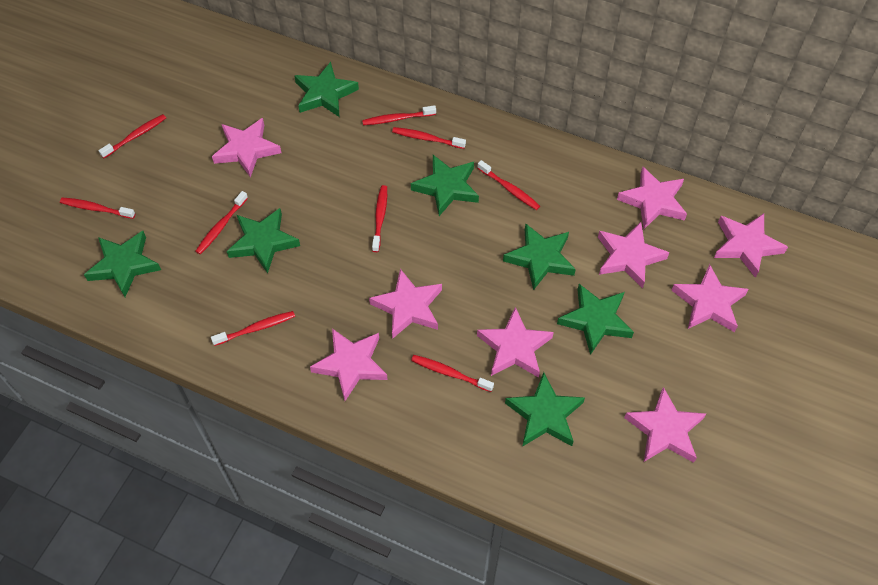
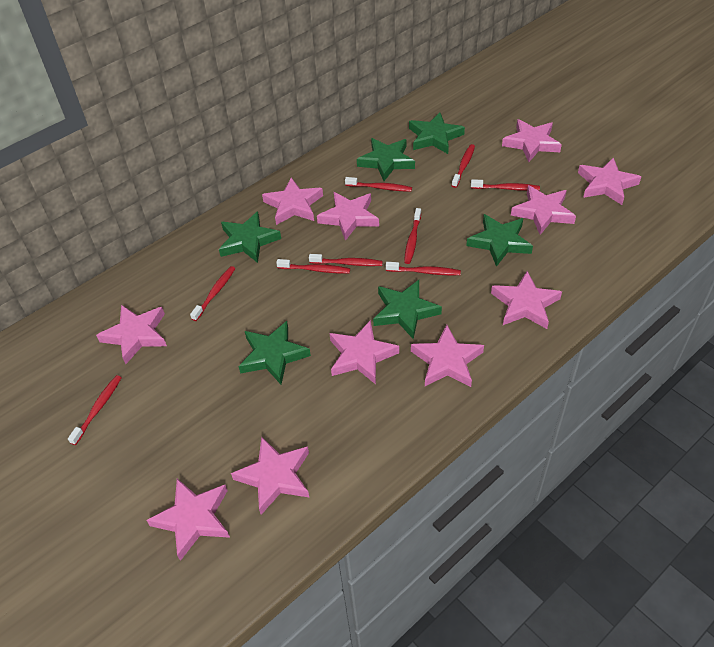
green star: [84,231,161,297] [227,208,300,274] [294,62,359,117] [411,155,479,216] [503,223,576,290] [505,372,585,447] [557,284,634,355] = 7 -> [219,211,281,263] [238,321,311,384] [357,138,415,181] [373,280,442,339] [409,112,465,154] [466,214,533,267] = 6
pink star: [212,118,281,177] [310,328,388,401] [369,269,442,339] [477,307,554,378] [598,222,670,289] [617,167,687,229] [624,387,706,463] [671,264,749,332] [714,213,788,278] = 9 -> [96,305,167,364] [146,478,230,561] [231,437,309,515] [262,178,323,225] [317,192,379,241] [330,320,399,384] [411,325,484,387] [491,271,562,329] [502,119,562,162] [511,185,576,235] [578,157,641,205] = 11

